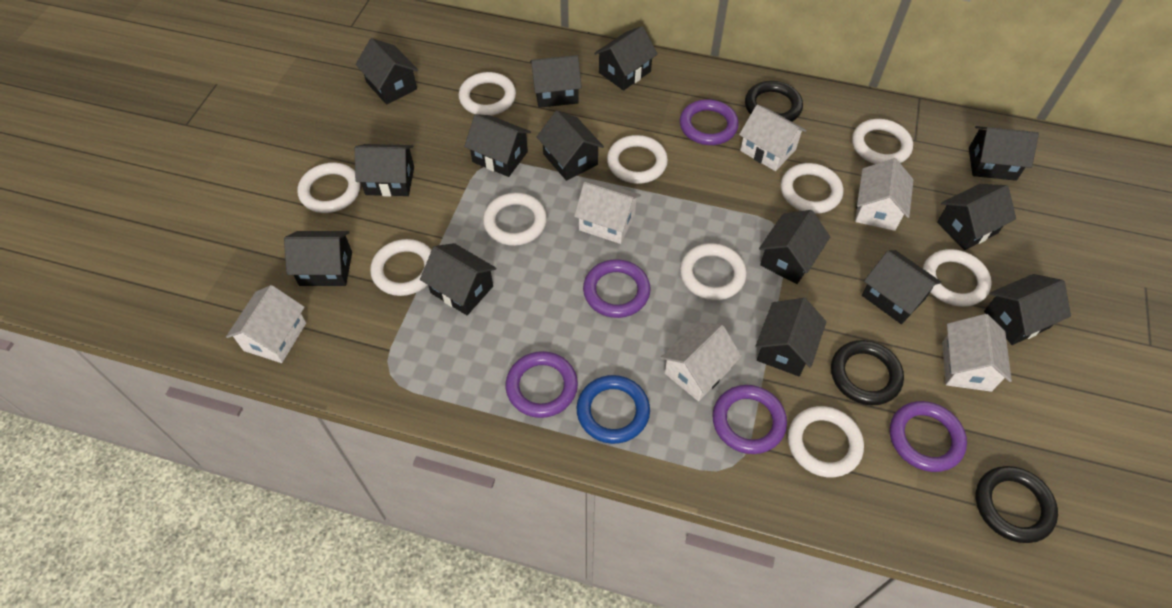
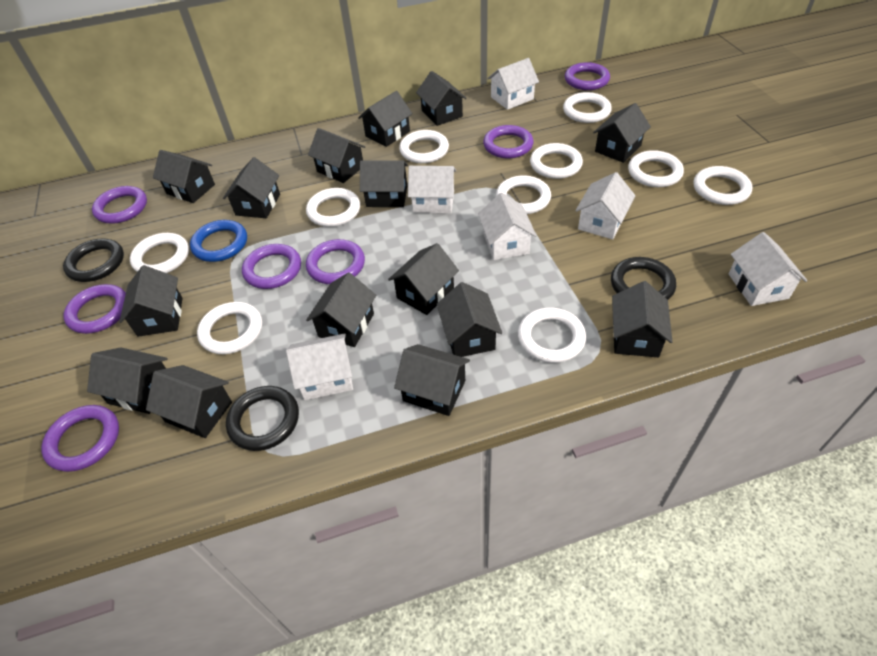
black house: [284,231,352,286] [355,144,414,197] [356,38,418,105] [420,243,496,315] [464,114,531,177] [530,55,582,108] [537,111,604,181] [594,26,658,91] [755,298,827,376] [759,210,830,284] [862,250,941,324] [937,184,1016,250] [969,126,1039,181] [984,274,1071,345] = 14 -> [87,348,168,414] [119,265,183,337] [146,365,232,438] [153,150,215,203] [223,157,280,218] [306,273,376,347] [308,128,365,183] [358,91,413,147] [360,160,408,207] [388,243,459,315] [394,344,470,416] [416,71,467,126] [437,282,502,357] [593,103,651,163] [612,281,673,357] = 15
purple ring: [506,351,578,418] [583,259,650,318] [680,99,739,145] [713,385,787,454] [890,401,967,472] = 5 -> [41,405,119,472] [63,284,126,334] [92,186,147,224] [242,244,301,289] [306,239,365,284] [483,125,533,158] [565,62,610,90] = 7

